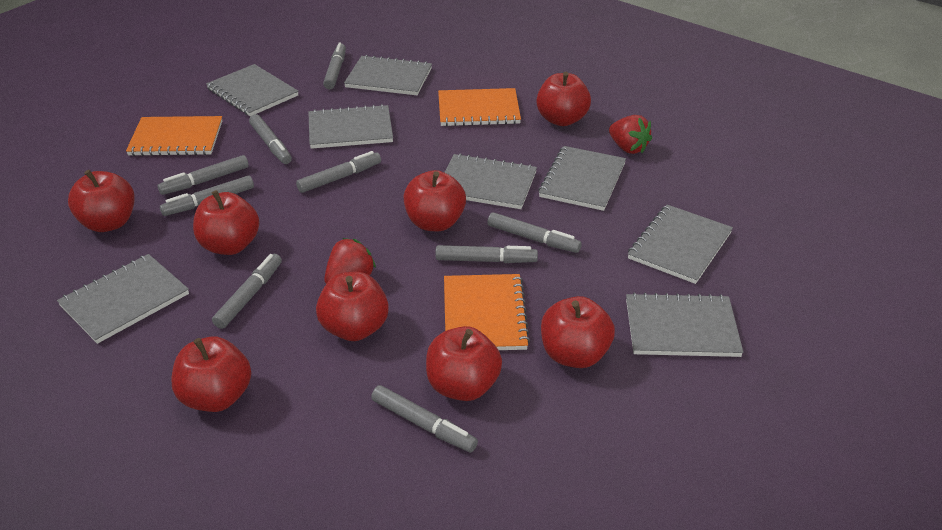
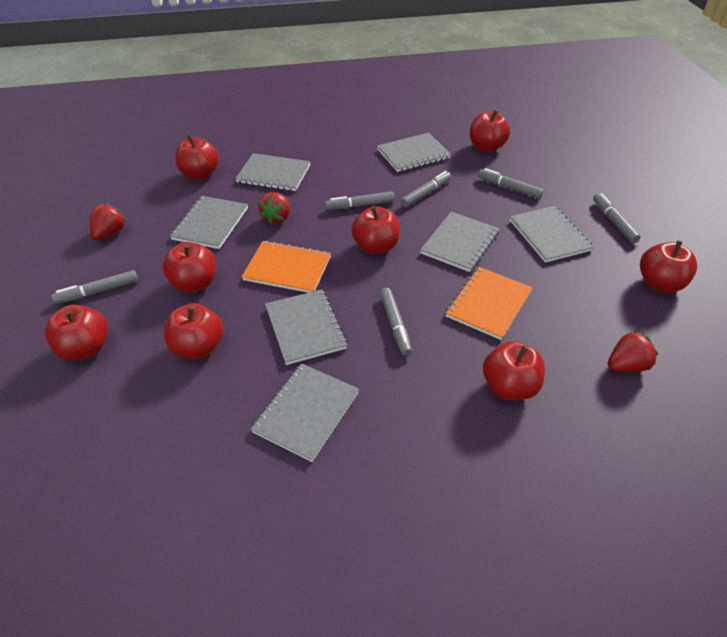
grey marker: [158,155,249,195] [160,176,254,216] [212,254,282,329] [249,114,292,164] [296,151,381,193] [323,43,346,90] [371,385,478,453] [435,245,538,263] [487,212,582,253] = 9 -> [52,270,138,304] [325,191,395,210] [380,288,412,356] [400,171,451,207] [478,168,544,199] [593,193,641,243] = 6
grey notebook: [57,254,189,344] [206,64,299,116] [309,104,393,149] [344,55,432,95] [444,154,537,209] [538,146,626,211] [626,293,743,357] [628,204,733,284] = 8 -> [170,196,248,249] [235,153,310,191] [250,363,359,462] [265,289,348,365] [377,133,451,172] [420,212,499,272] [510,206,594,263] = 7
orange notebook: [126,116,222,156] [438,88,521,126] [444,274,530,350] = 3 -> [242,240,331,293] [446,267,533,340] = 2
red strawberry: [324,238,376,284] [609,115,652,154] = 2 -> [90,203,126,240] [258,192,290,225] [608,331,658,372] = 3

